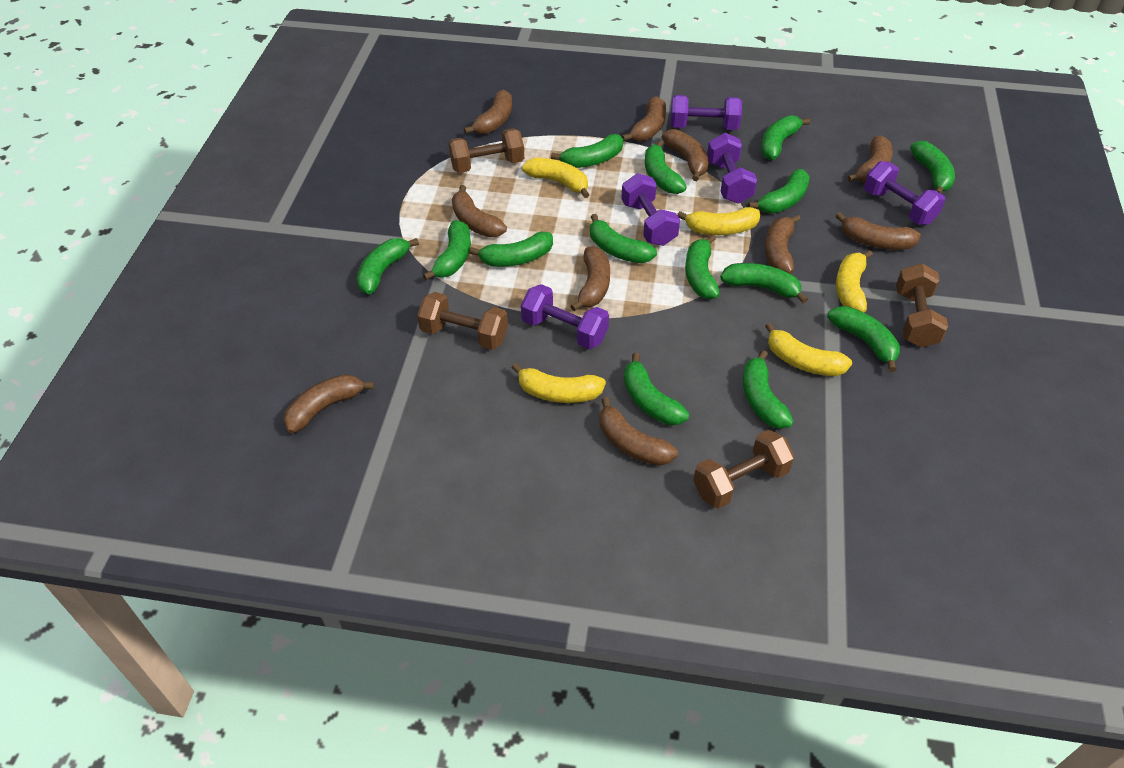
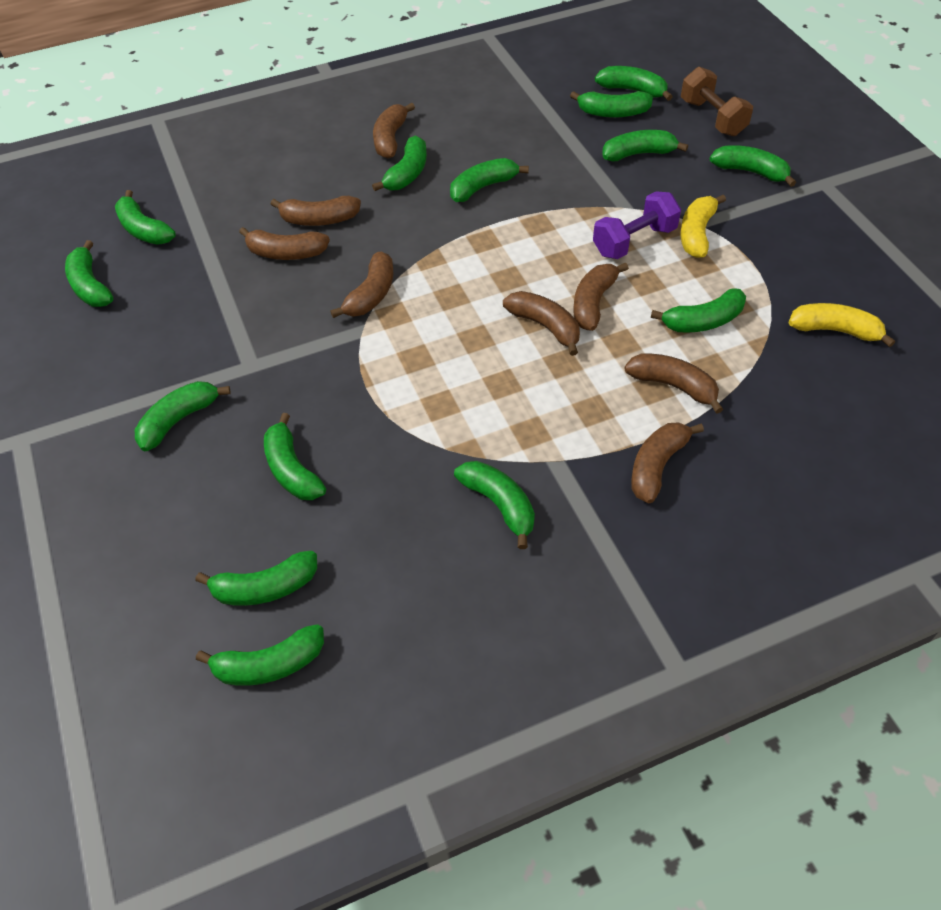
brown banana: [283,374,375,433] [452,185,507,237] [464,90,512,134] [570,246,610,311] [600,397,678,466] [622,96,666,142] [662,129,709,181] [765,214,801,274] [836,212,921,250] [848,135,893,183] = 10 -> [239,227,330,260] [271,196,361,226] [330,252,394,318] [373,103,415,159] [503,291,580,356] [573,263,629,331] [625,353,723,414] [631,422,704,503] = 8
brown dumbbell: [417,292,508,350] [448,128,524,173] [693,430,794,509] [896,263,948,347] = 4 -> [681,67,753,136] = 1
purple dumbbell: [521,284,609,349] [621,173,680,246] [670,95,742,130] [707,133,757,204] [864,161,945,225] = 5 -> [593,191,681,259] = 1
yellow banana: [512,363,606,403] [522,158,589,198] [677,207,760,235] [765,322,852,376] [836,250,873,313] = 5 -> [680,195,726,258] [788,303,895,347] = 2

